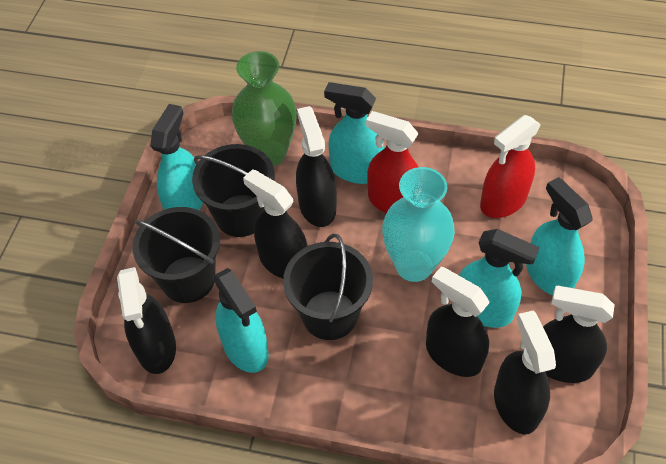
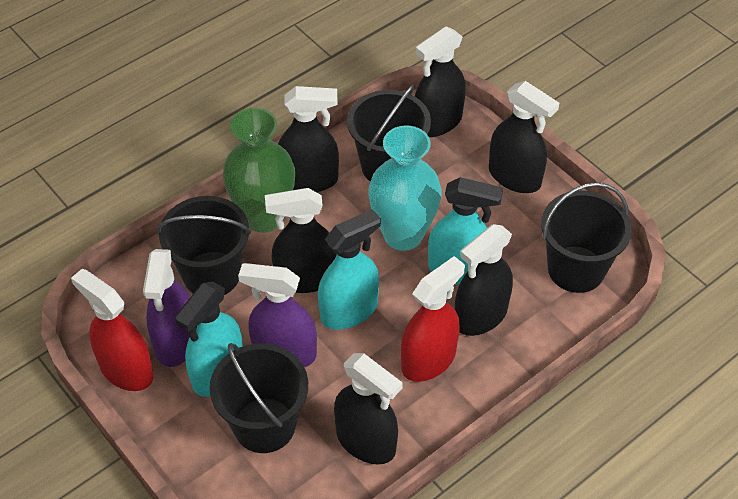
black bucket: [132,207,220,303] [192,144,275,237] [283,234,373,340] = 3 -> [157,196,251,295] [209,343,308,453] [347,84,431,182] [541,182,632,293] = 4
purple spray bottle: none = 0 -> [143,249,190,367] [238,263,317,367] = 2
turquoise spray bottle: [150,104,203,210] [214,268,269,373] [324,82,384,184] [459,229,540,328] [526,177,593,296] = 5 -> [175,282,243,397] [318,209,381,330] [428,177,503,285] = 3

